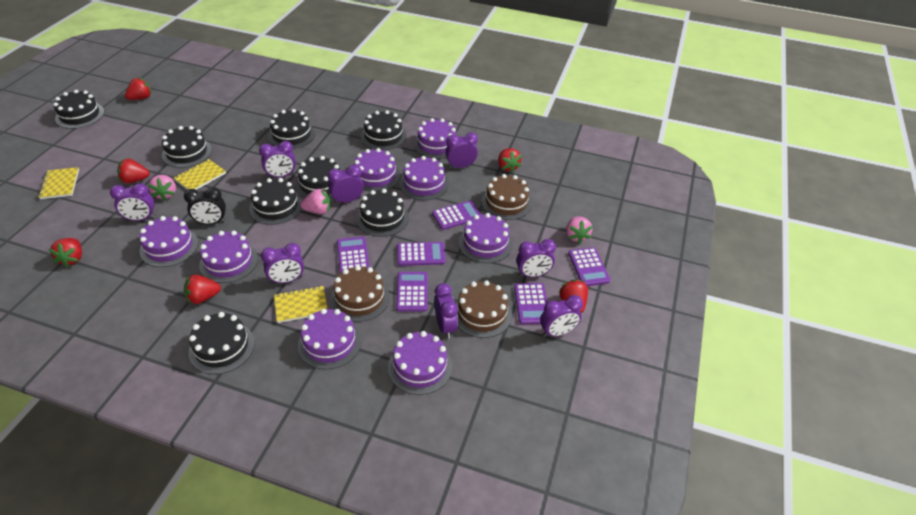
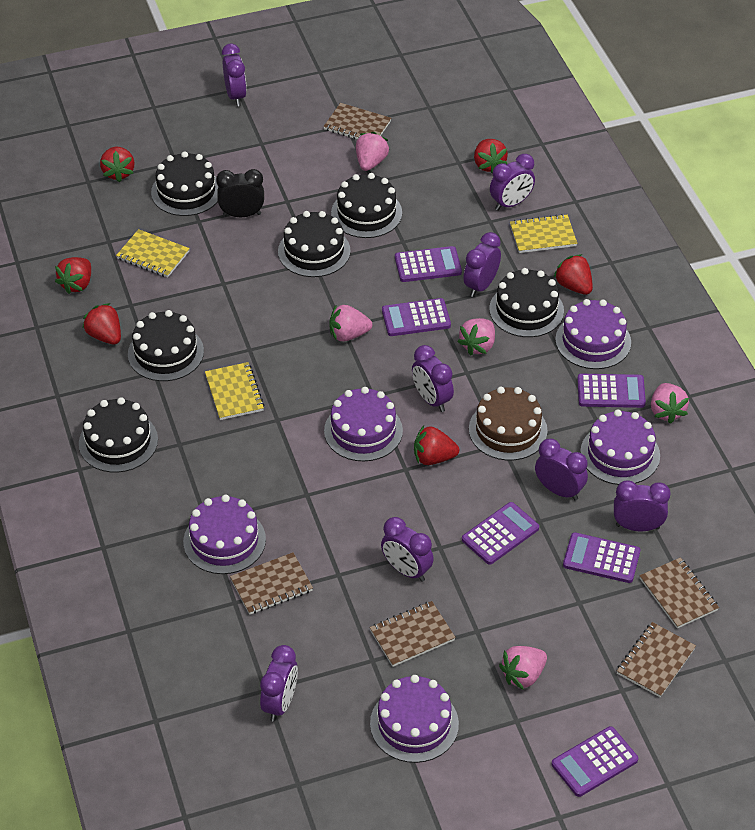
black cake: [53,90,104,129] [162,126,212,168] [189,312,255,374] [249,178,302,225] [268,109,315,149] [295,156,340,199] [356,189,409,237] [361,110,407,150] = 8 -> [79,397,158,473] [128,310,204,381] [151,151,218,216] [278,211,351,277] [331,173,402,238] [489,268,564,337] = 6
brown cake: [330,265,390,322] [455,280,512,338] [481,174,532,220] = 3 -> [469,387,548,460] = 1
brown notebook: none = 0 -> [230,552,313,615] [323,103,391,139] [370,601,456,667] [617,622,696,697] [640,557,719,628] = 5
pink strawberry: [148,175,176,201] [300,188,331,214] [566,216,593,244] = 3 -> [330,304,372,341] [356,132,389,171] [457,318,495,356] [499,646,547,690] [651,383,689,424] = 5
purple cake: [139,216,198,267] [199,231,258,283] [298,308,361,369] [354,148,400,192] [388,331,452,395] [399,156,449,200] [414,118,456,159] [459,213,513,263] = 8 -> [183,495,266,574] [324,387,403,461] [370,675,459,763] [555,299,631,369] [580,409,660,485] = 5

